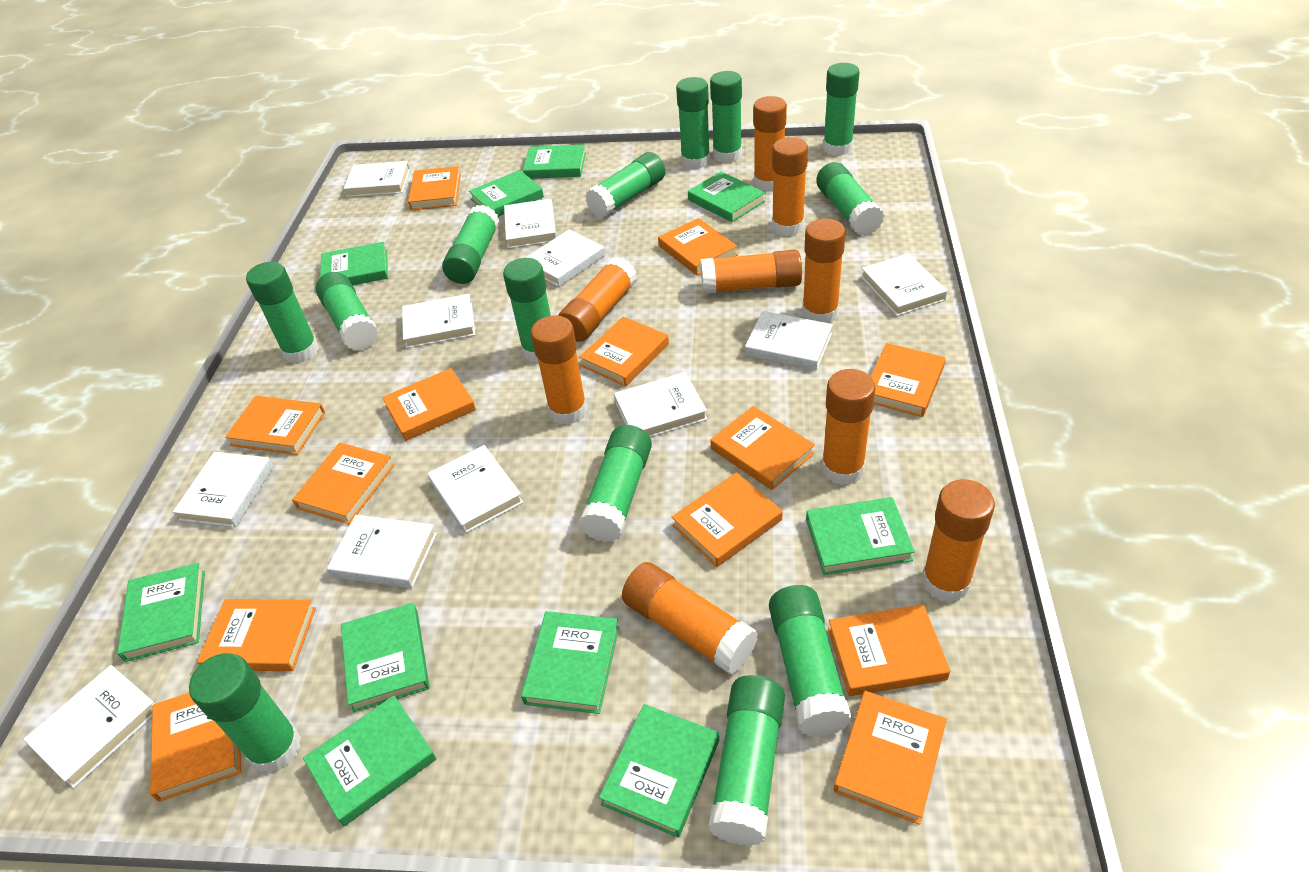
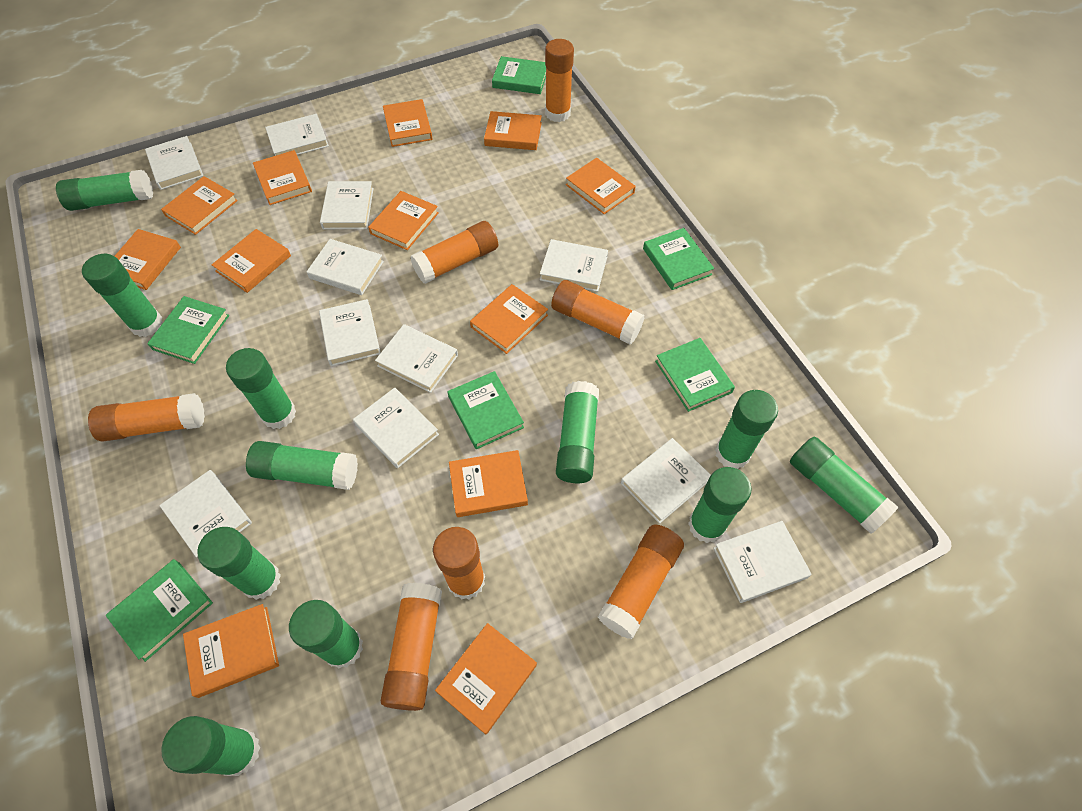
green book: [117,563,205,662] [303,695,437,826] [320,242,388,285] [341,603,430,713] [469,170,544,217] [521,611,619,714] [523,144,586,179] [599,704,719,838] [688,171,765,222] [806,497,915,575] = 10 -> [105,559,213,662] [147,296,229,364] [447,371,524,449] [492,56,546,94] [643,228,714,290] [655,338,735,412] = 6
green glue stick: [189,653,301,773] [246,262,319,363] [316,272,378,351] [442,205,499,284] [503,258,551,363] [579,425,652,542] [585,152,665,218] [676,77,710,169] [708,675,785,846] [710,71,742,163] [769,585,852,737] [816,162,884,236] [823,63,859,156] = 13 -> [56,170,153,211] [82,254,163,337] [161,716,260,776] [197,527,281,600] [226,348,296,429] [246,441,358,490] [289,600,363,668] [556,381,599,483] [688,467,752,543] [715,390,778,469] [790,437,898,534] = 11
orange book: [150,693,241,802] [197,599,316,671] [225,396,325,455] [292,443,395,524] [382,368,476,441] [408,166,461,210] [579,316,669,386] [658,218,738,275] [672,472,783,567] [710,406,815,490] [828,604,950,696] [834,691,947,825] [870,343,946,417] = 13 -> [115,229,181,290] [161,176,238,235] [183,604,279,698] [212,229,291,293] [253,150,312,205] [368,191,439,250] [383,99,433,147] [435,623,537,735] [449,450,528,517] [470,284,548,354] [484,111,542,150] [566,158,636,214] = 12
orange glue stick: [531,315,588,425] [558,257,637,342] [622,562,758,675] [700,249,802,294] [753,96,787,191] [772,137,808,236] [802,219,846,323] [821,369,876,485] [922,479,995,602] = 9 -> [88,393,205,442] [381,583,442,711] [410,221,498,284] [433,527,485,600] [545,39,574,122] [551,280,645,344] [598,524,684,639] = 7

